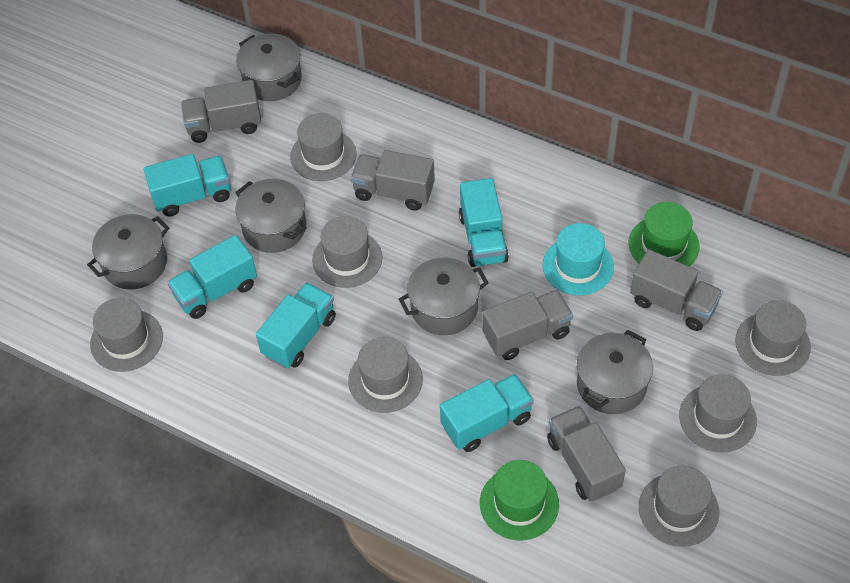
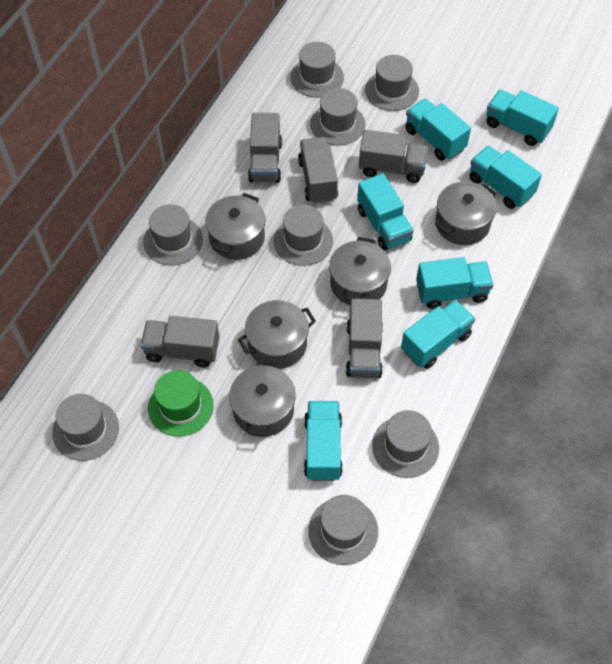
green hat: [480,460,559,540] [629,202,699,266] = 2 -> [148,370,214,437] = 1
grey hat: [90,298,163,372] [290,113,357,181] [312,216,382,288] [348,337,423,413] [639,465,719,547] [679,374,757,453] [735,300,811,376] = 7 -> [52,394,119,461] [143,204,203,265] [274,205,333,266] [290,42,344,97] [308,495,378,565] [310,88,366,145] [365,55,419,111] [372,410,439,478] = 8
turquoise hat: [543,223,614,296] = 1 -> none = 0
turquoise truck: [143,154,231,217] [167,235,257,319] [256,282,336,368] [440,374,534,452] [459,178,509,267] = 5 -> [304,401,343,481] [357,174,414,251] [401,300,475,369] [405,99,471,161] [416,257,493,309] [469,146,542,209] [486,90,559,146] = 7

